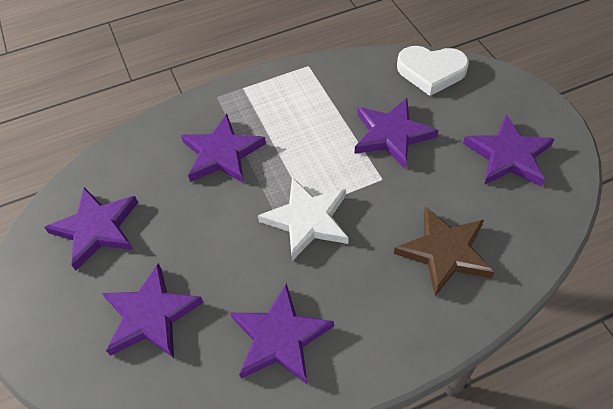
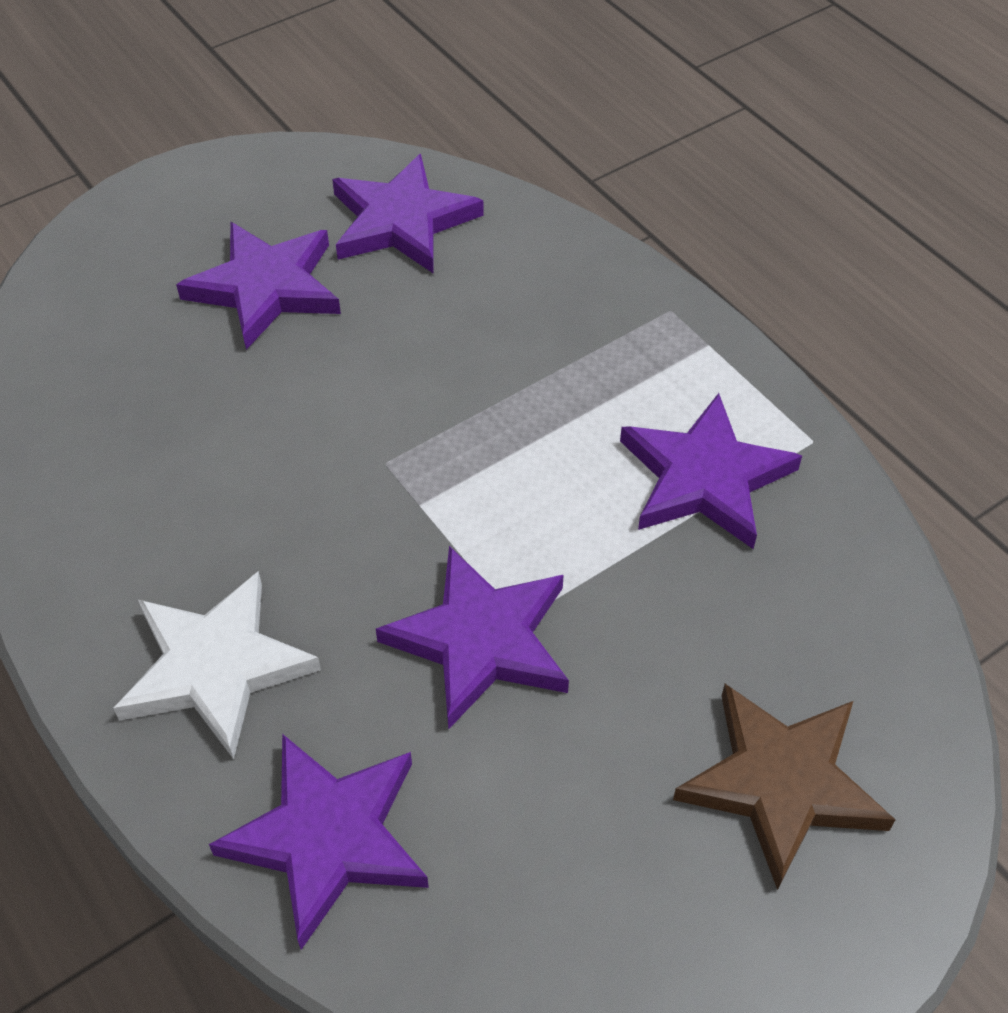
purple star: [44,187,138,271] [102,263,203,358] [181,114,266,183] [230,283,334,385] [355,98,439,169] [463,115,554,187] = 6 -> [176,222,341,350] [209,734,429,950] [332,154,484,273] [376,546,569,730] [620,393,802,549] = 5
white heart: [397,46,469,96] = 1 -> none = 0

